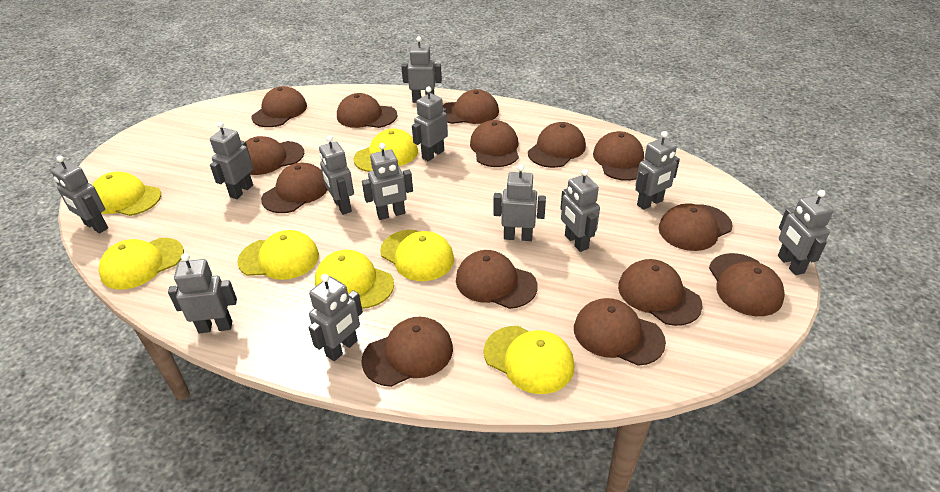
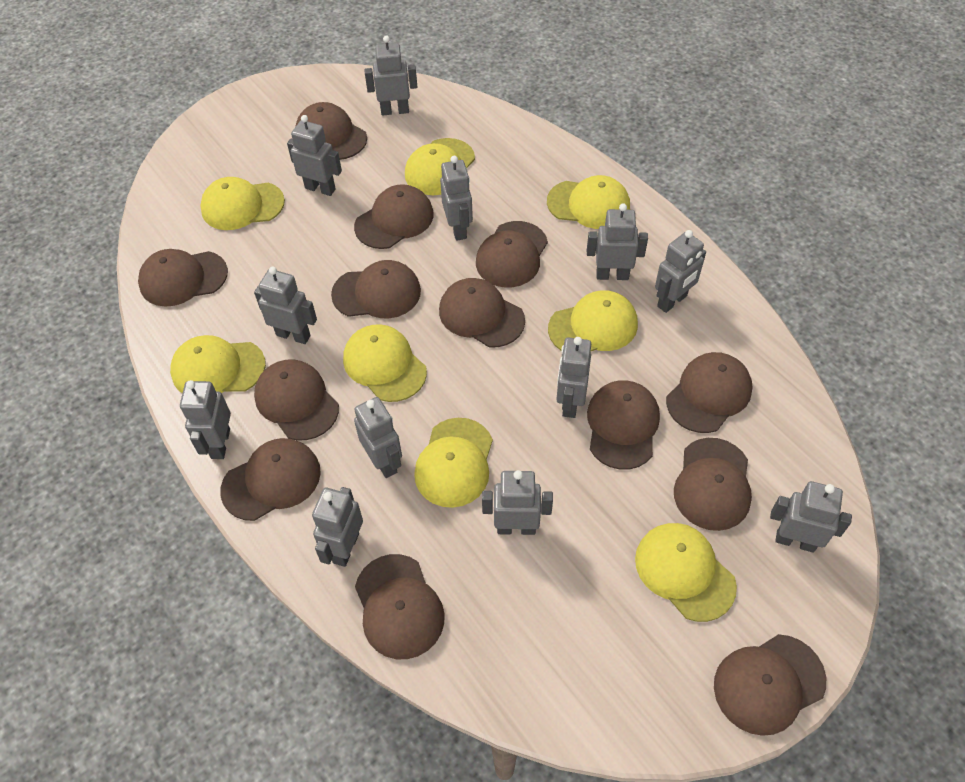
brown cap: [245,136,304,175] [251,86,307,127] [261,163,328,213] [337,93,397,128] [361,317,453,387] [443,89,499,124] [456,250,538,309] [470,120,519,167] [528,122,586,168] [574,298,666,366] [593,131,644,181] [618,259,703,326] [659,203,733,251] [709,253,785,316] = 14 -> [138,249,228,307] [220,438,321,521] [254,359,339,440] [295,102,367,160] [331,260,421,318] [354,184,434,249] [355,554,445,659] [439,278,525,347] [476,221,548,287] [587,380,660,470] [666,352,753,433] [674,438,752,531] [714,634,826,736] = 13
yellow cap: [92,172,161,216] [99,238,184,289] [237,230,319,280] [315,250,394,309] [353,129,418,172] [380,230,454,281] [484,326,574,394] = 7 -> [170,335,266,393] [200,177,285,230] [343,324,427,402] [405,138,475,195] [414,418,493,508] [547,175,630,229] [548,290,638,351] [635,523,737,622] = 8

